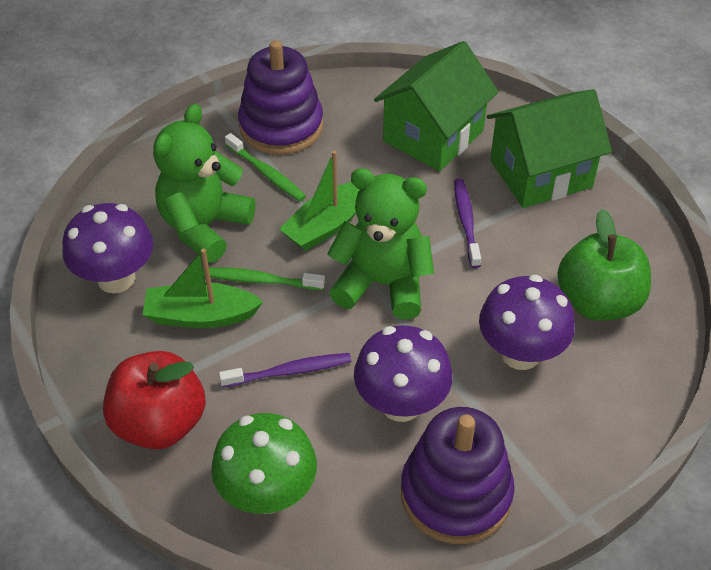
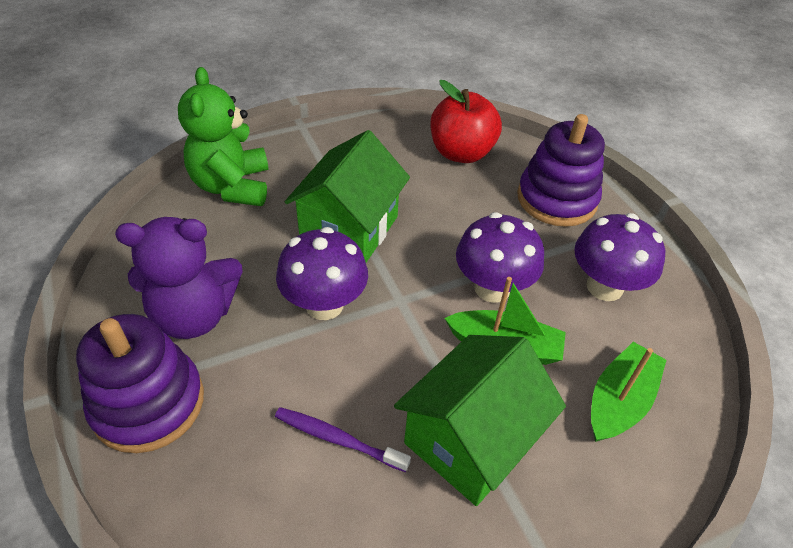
green apple: [557,209,651,321] = 1 -> none = 0
green mushroom: [211,413,317,514] = 1 -> none = 0
green teddy bear: [153,104,256,263] [327,168,434,320] = 2 -> [178,67,269,206] = 1
green toothbrush: [203,267,325,290] [225,133,306,201] = 2 -> none = 0
purple teddy bear: none = 0 -> [115,217,243,339] = 1
purple toothbrush: [219,353,352,388] [454,178,481,268] = 2 -> [275,407,411,472] = 1

